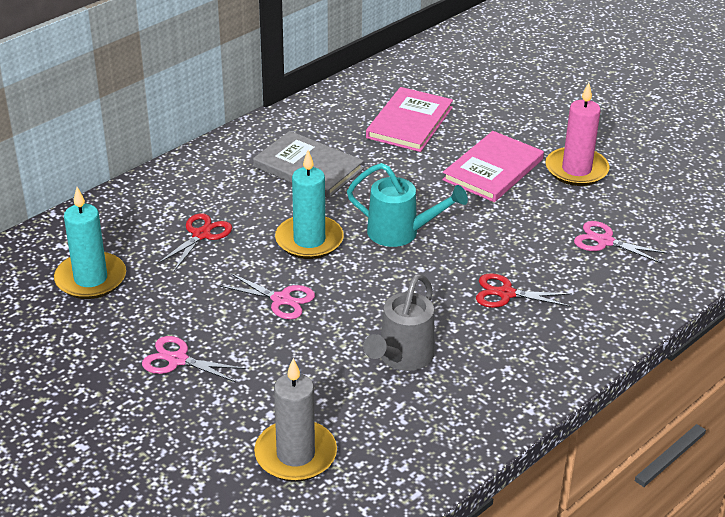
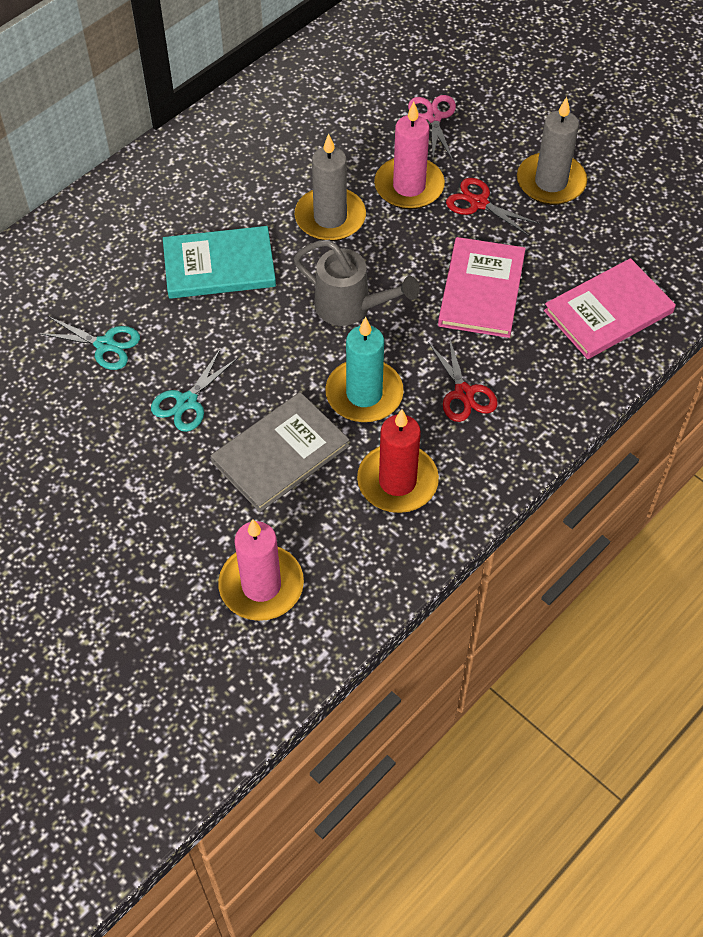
grey candle: [254,358,337,482] = 1 -> [295,134,366,241] [517,97,587,205] = 2
pink candle: [545,83,610,186] = 1 -> [218,519,304,621] [374,102,445,209] = 2
pink scissors: [142,336,246,382] [220,273,315,320] [574,221,668,264] = 3 -> [408,95,456,160] = 1
red candle: none = 0 -> [357,409,439,513] = 1
turquoise book: none = 0 -> [163,226,276,299] = 1
turquoise candle: [54,187,126,299] [275,150,344,259] = 2 -> [325,317,404,422] = 1
turquoise scissors: none = 0 -> [38,316,140,370] [151,349,238,432] = 2
turquoise watering can: [347,163,468,247] = 1 -> none = 0

